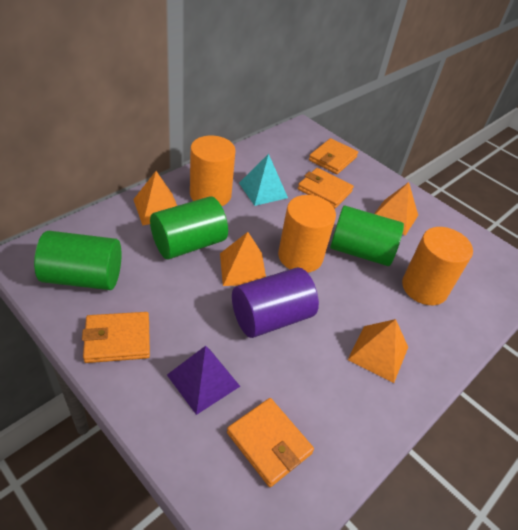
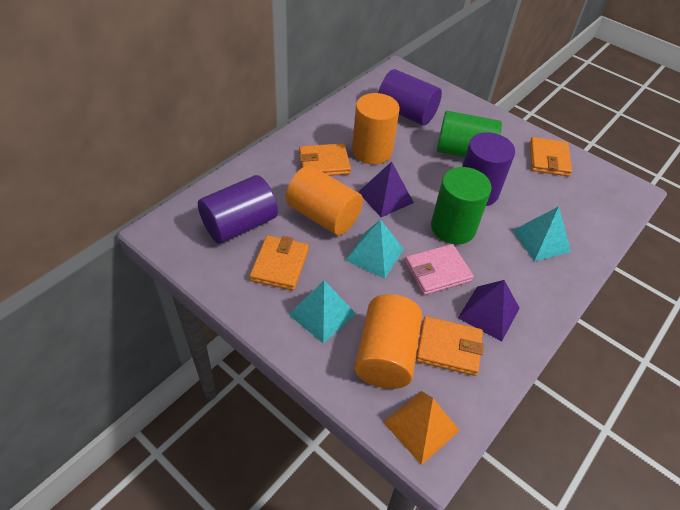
green cylinder: [34,231,121,290] [150,196,228,260] [330,206,404,266] = 3 -> [431,167,492,244] [437,111,502,157] = 2
orange pyramid: [133,171,177,226] [220,232,266,286] [348,319,408,383] [374,182,418,236] = 4 -> [383,391,460,465] = 1
pink wallet: none = 0 -> [405,244,474,295] = 1
purple cylinder: [232,267,319,338] = 1 -> [198,175,278,244] [378,69,442,126] [462,132,515,206] = 3
purple pyramid: [167,346,240,415] = 1 -> [358,161,414,217] [458,280,520,341] = 2
turquoise pyramid: [239,154,288,206] = 1 -> [288,280,356,344] [345,219,404,279] [513,206,571,262] = 3

